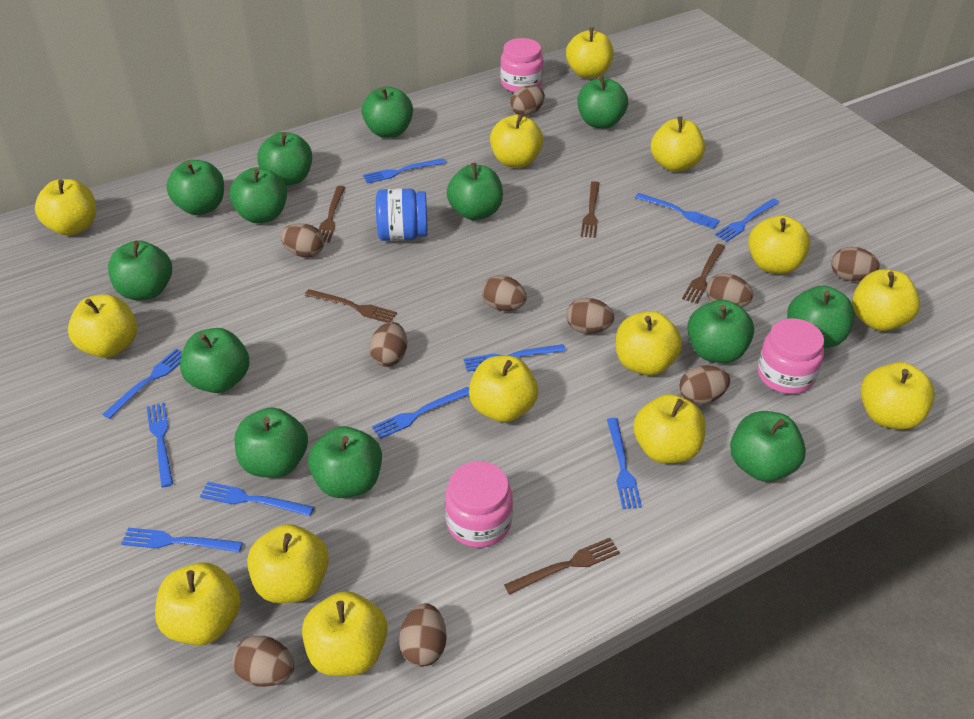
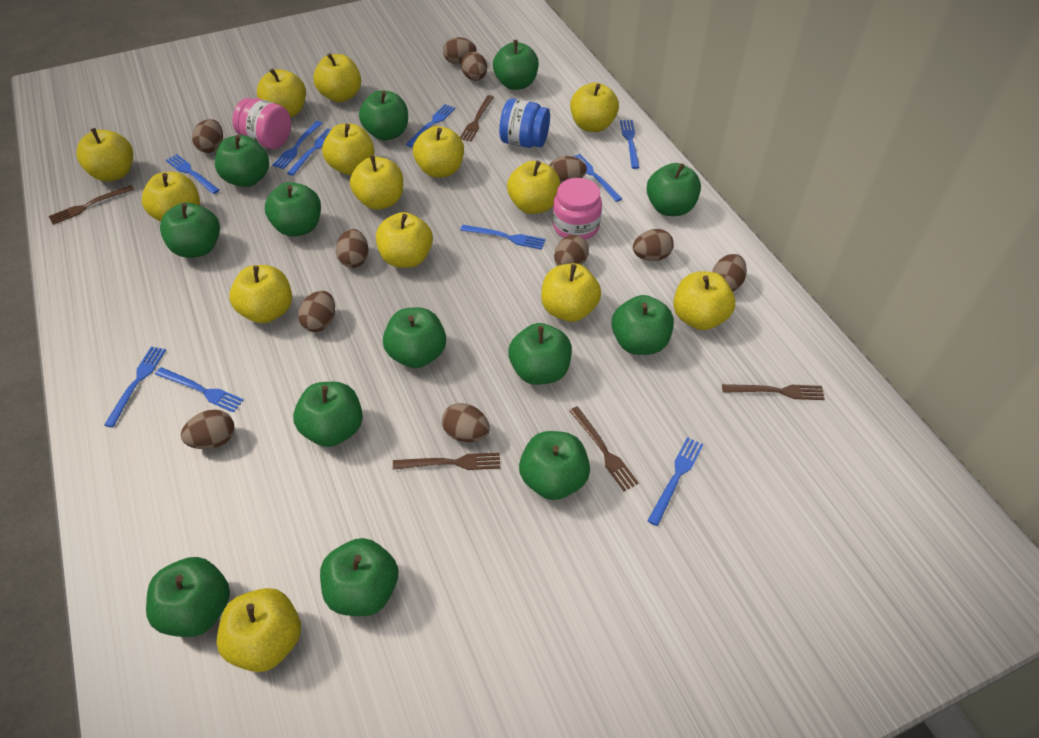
brown egg: [232,636,294,687] [280,223,324,257] [369,322,407,367] [399,603,447,667] [482,275,527,311] [510,85,545,116] [566,298,614,334] [679,365,730,405] [706,273,753,307] [831,247,880,281] = 10 -> [181,410,235,449] [192,119,223,153] [298,291,335,332] [336,229,369,268] [442,403,490,442] [443,37,476,64] [461,52,487,81] [549,156,587,184] [554,235,589,266] [633,229,674,261] [712,254,747,291] = 11
pink jar: [445,461,513,548] [500,38,543,92] [757,318,824,394] = 3 -> [232,98,291,149] [553,178,602,240] = 2

